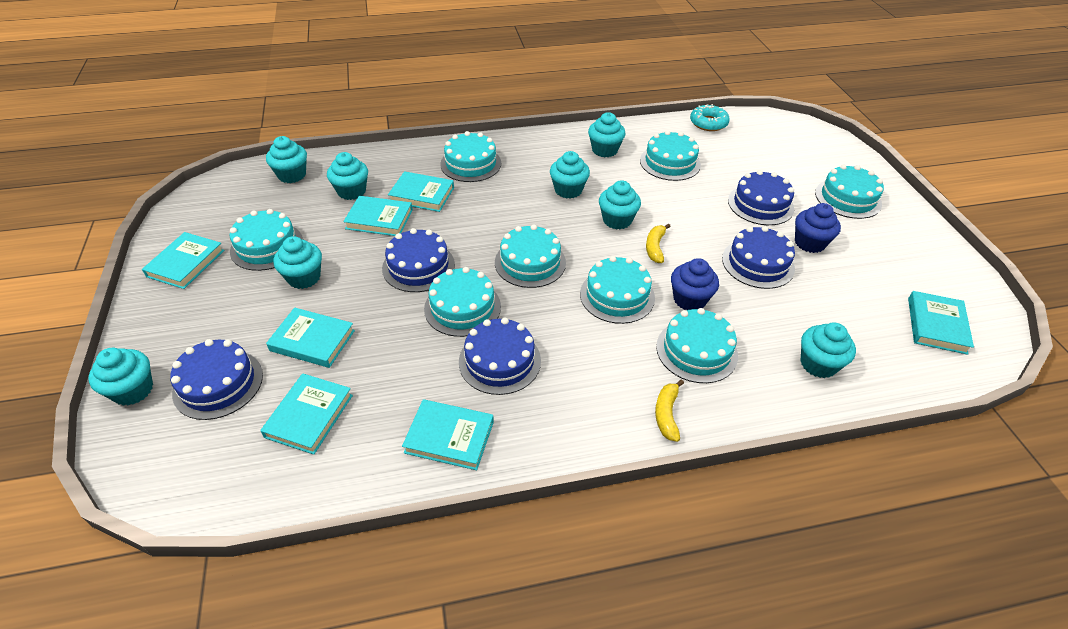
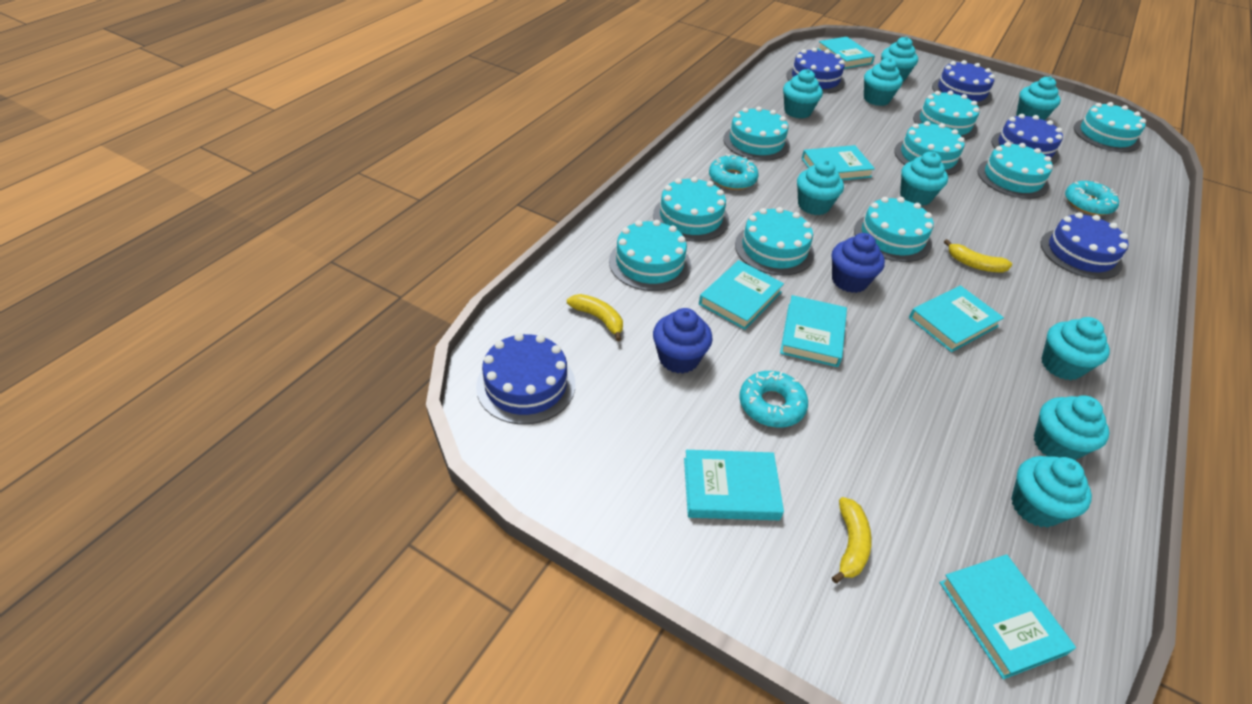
turquoise cake: [230,209,303,271] [424,267,501,337] [440,131,501,182] [495,224,566,288] [580,256,655,324] [640,130,701,181] [656,308,738,383] [815,165,884,219] = 8 -> [609,220,691,291] [653,177,729,242] [723,106,790,161] [735,207,814,276] [854,197,933,262] [894,121,965,175] [913,91,979,140] [977,142,1053,199] [1074,102,1146,152] = 9
turquoise cupcake: [89,348,153,406] [266,136,307,183] [273,236,322,289] [327,152,368,200] [550,151,590,199] [588,112,626,157] [599,180,641,230] [800,322,856,378] = 8 -> [783,69,823,119] [797,160,844,215] [864,58,903,106] [881,37,918,82] [900,152,948,206] [1011,456,1092,528] [1016,76,1061,120] [1034,395,1109,460] [1041,317,1110,380] = 9
turquoise donut: [690,104,730,131] = 1 -> [709,154,759,190] [739,371,808,428] [1065,181,1119,216] = 3
yellow banana: [646,224,671,263] [655,379,684,442] = 2 -> [567,294,623,341] [832,497,872,583] [944,239,1012,273] = 3

